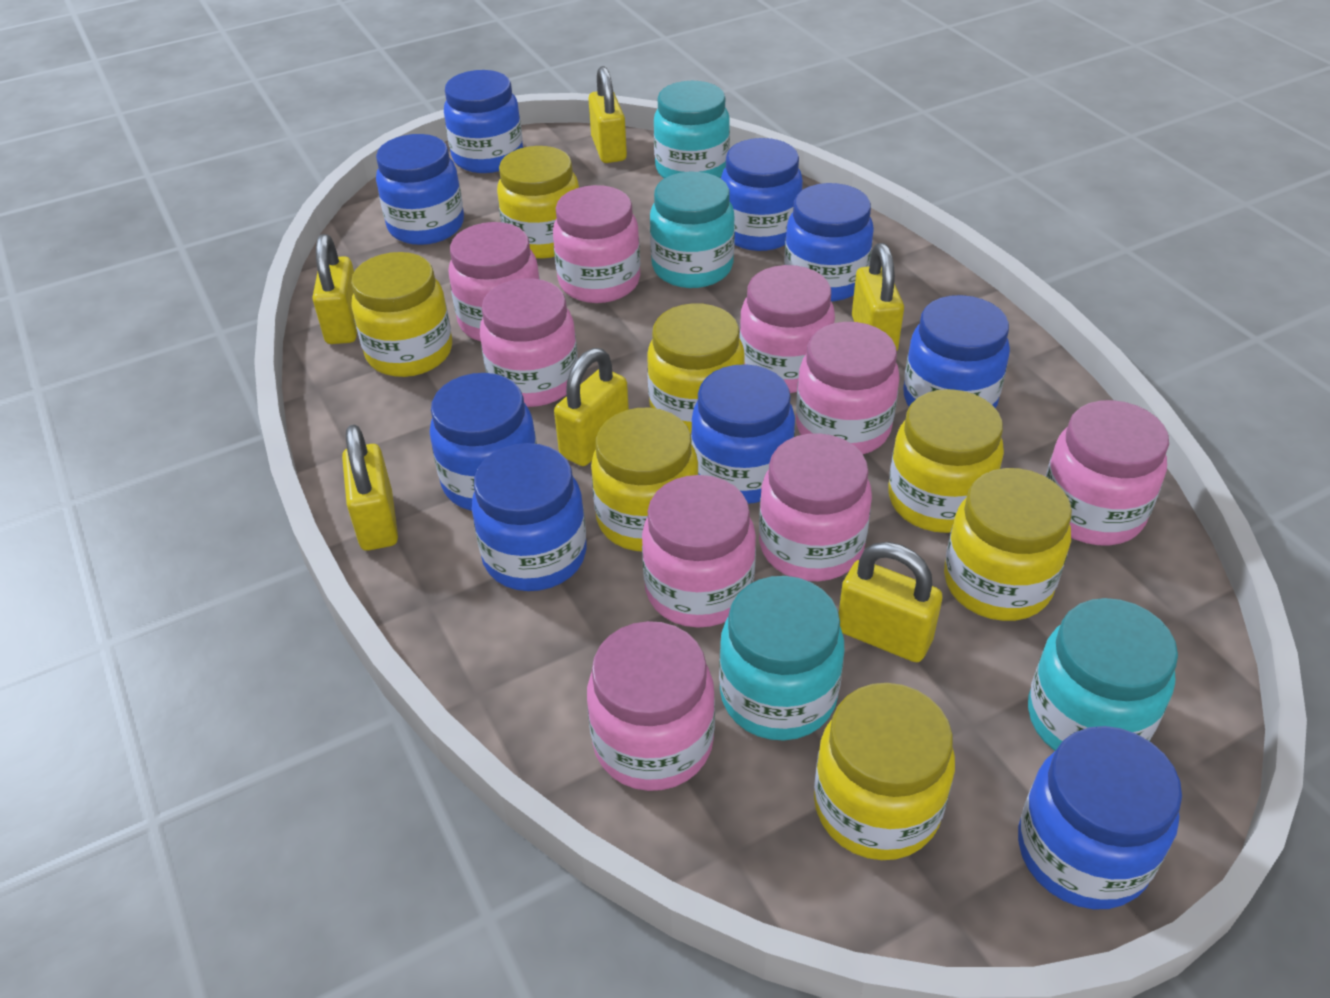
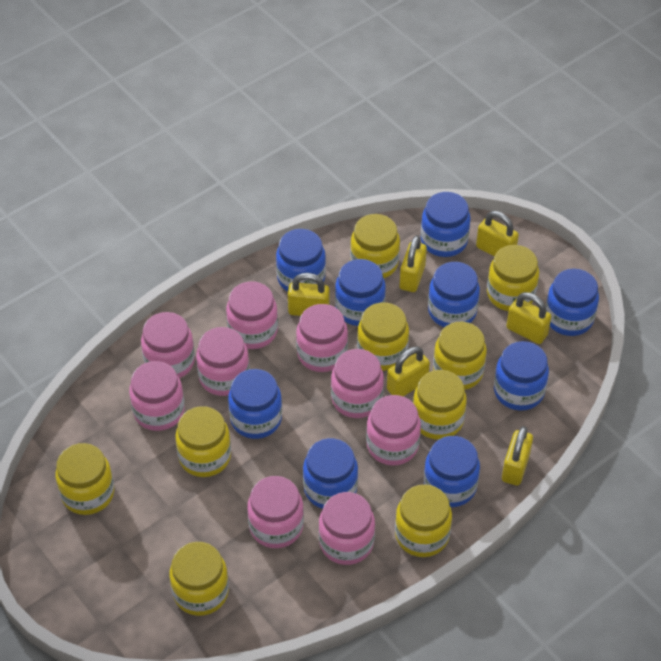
turquoise jar: [650,172,735,288] [654,81,730,178] [719,576,844,741] [1028,598,1178,751] = 4 -> none = 0
yellow jar: [351,252,452,377] [497,146,579,259] [591,407,699,551] [647,303,745,434] [814,683,955,860] [888,389,1004,533] [944,468,1072,621] = 7 -> [56,443,114,515] [170,542,229,616] [175,406,231,477] [350,214,400,278] [357,302,409,371] [395,484,452,557] [413,370,467,440] [433,322,487,390] [487,245,539,311] = 9

